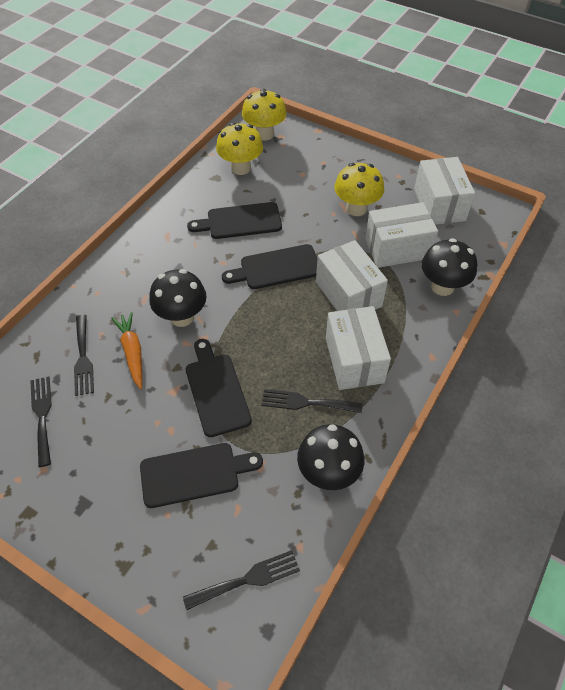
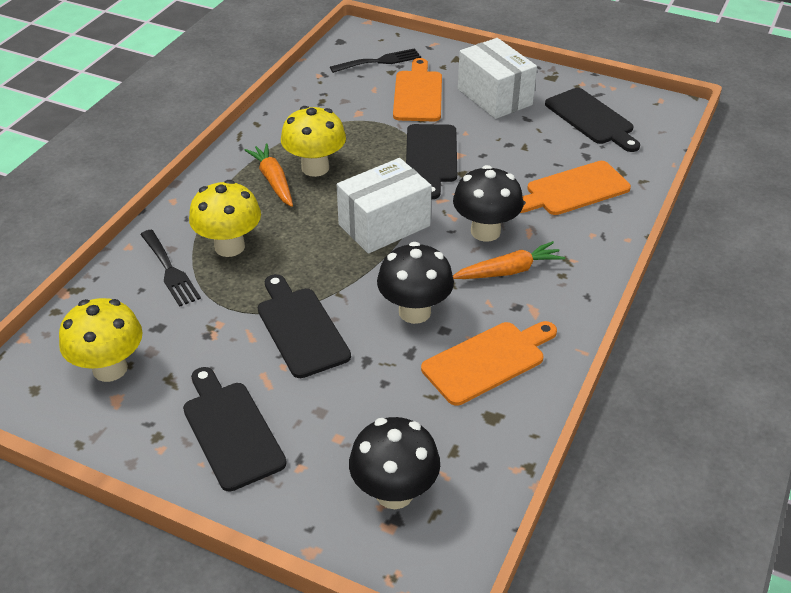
black fork: [30,376,52,467] [74,315,94,396] [183,550,300,610] [262,389,362,413] = 4 -> [140,230,201,307] [330,48,421,73] = 2
orange carrot: [111,312,142,389] = 1 -> [245,143,293,207] [453,241,565,279] = 2
orange cutting board: none = 0 -> [393,58,442,122] [421,321,557,406] [520,161,631,215] = 3
white box: [316,240,388,311] [326,306,391,390] [365,202,438,268] [414,157,475,225] = 4 -> [337,158,432,254] [458,38,537,119] = 2

